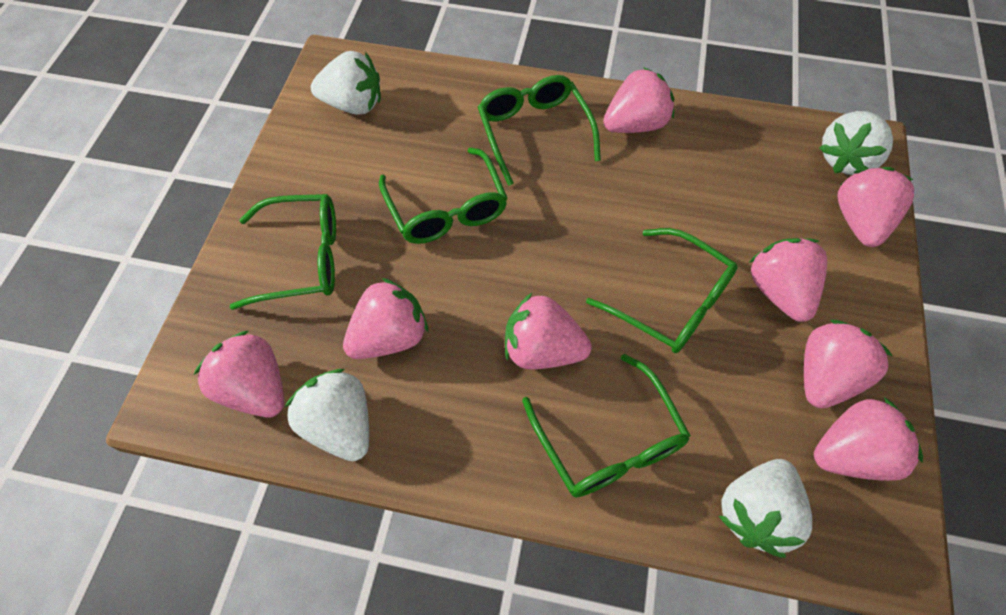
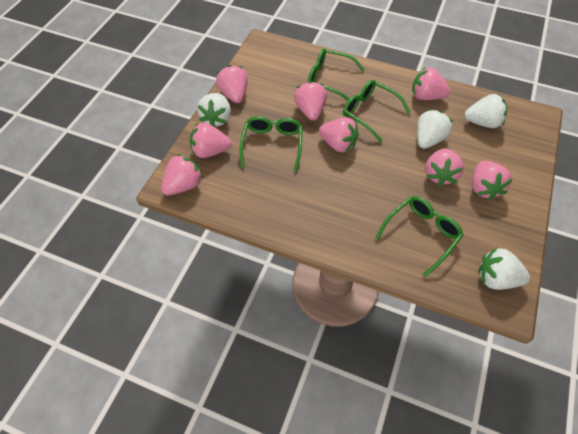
green glasses: [230,194,336,310] [379,148,508,244] [478,75,601,186] [522,354,691,497] [586,228,738,353] = 5 -> [240,116,302,172] [308,48,365,101] [343,80,410,142] [375,196,464,277] = 4

